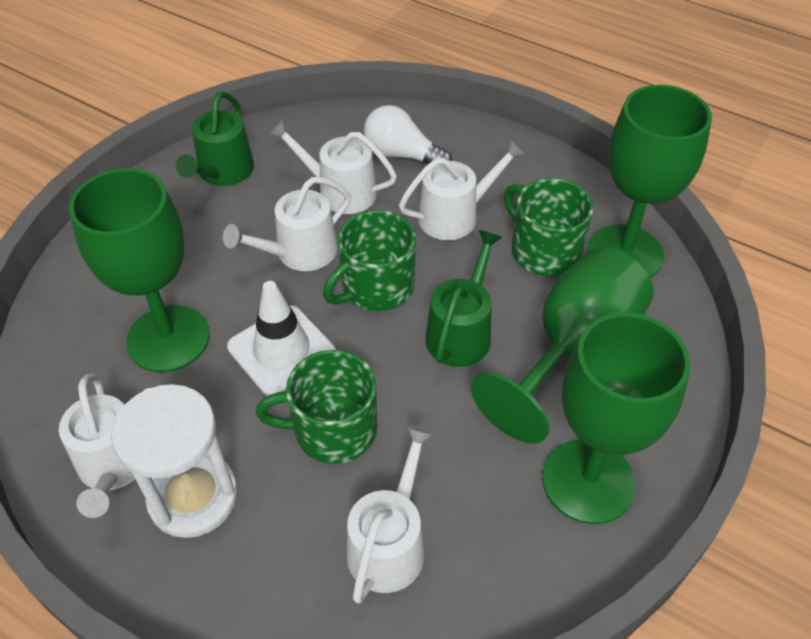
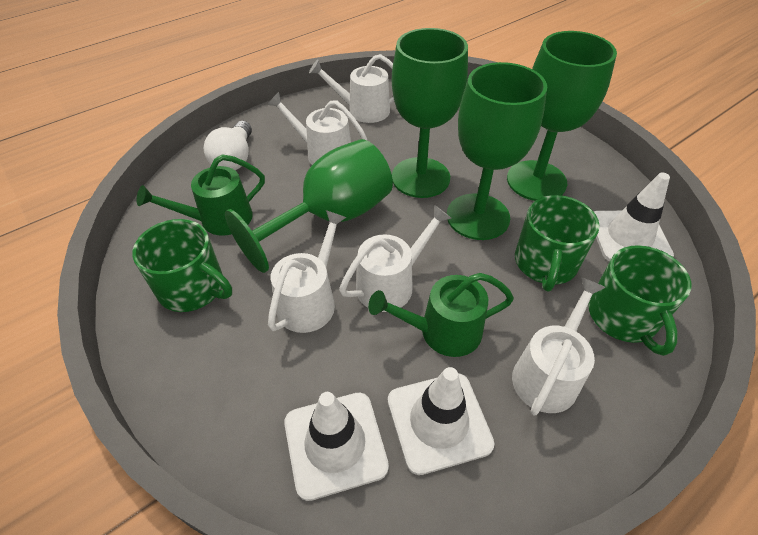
white hourglass: [111,384,238,538] = 1 -> none = 0
white traffic cone: [227,281,336,396] = 1 -> [284,392,389,501] [388,367,495,475] [593,172,674,261] = 3

